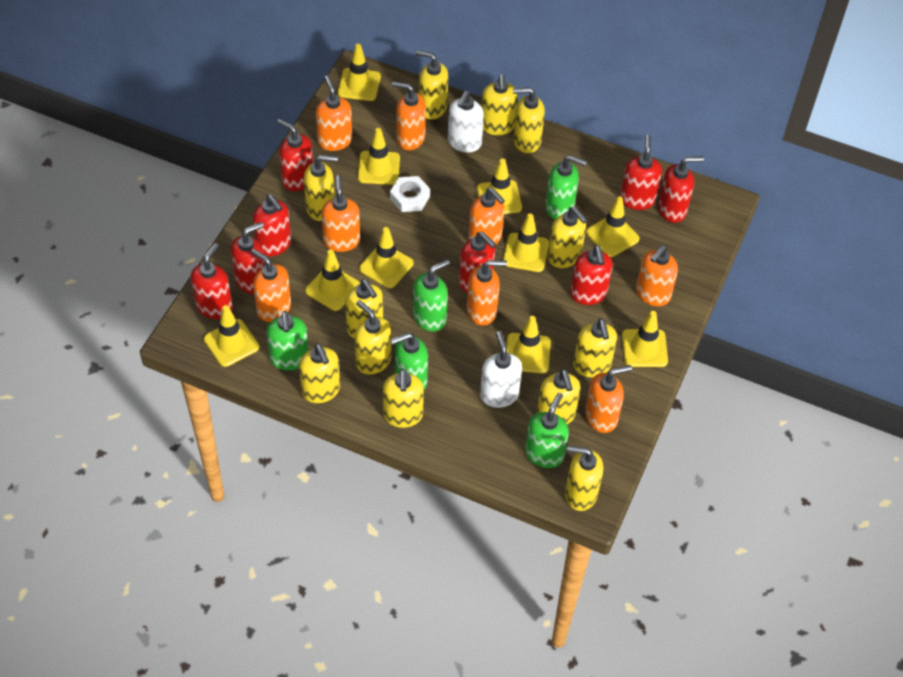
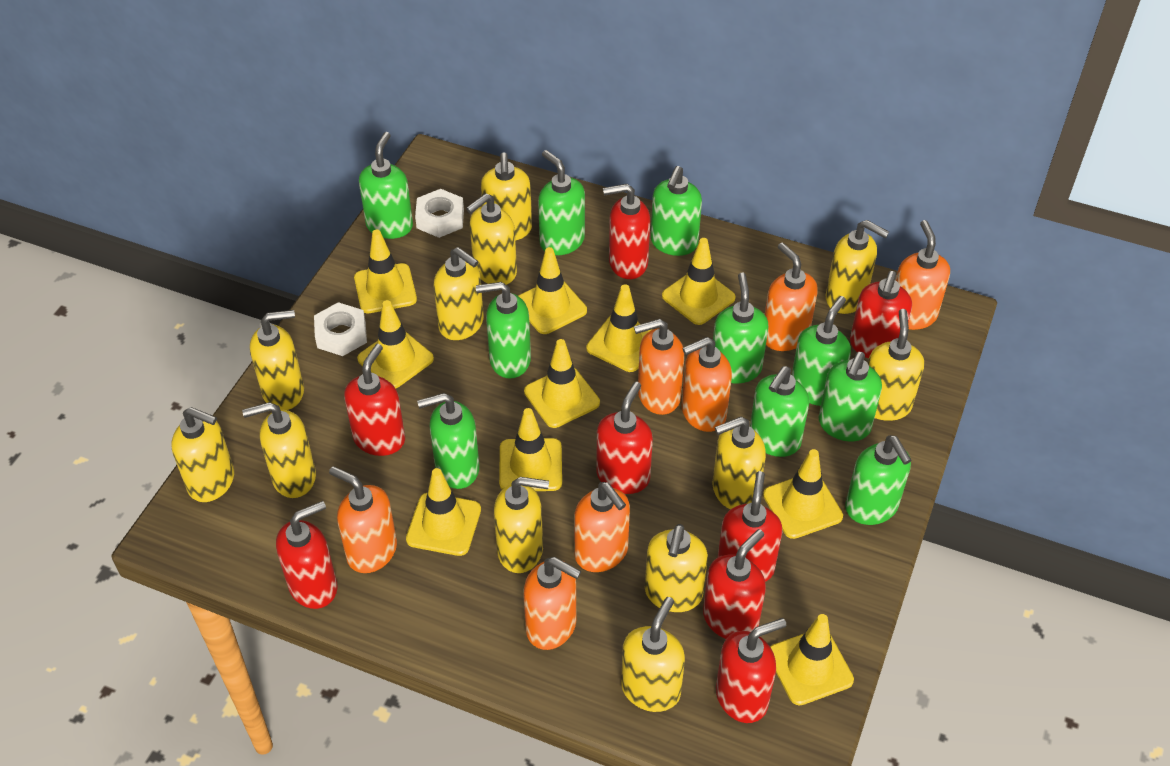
green soap dispenser: [267,311,309,370] [390,332,428,390] [413,259,450,332] [525,393,569,468] [545,155,587,220] = 5 -> [359,132,413,239] [417,393,480,489] [476,282,531,378] [538,150,585,255] [651,166,702,256] [713,272,768,384] [750,366,809,457] [792,296,851,406] [819,352,882,442] [845,435,911,525] = 10
orange soap dispenser: [251,249,291,322] [316,75,352,151] [321,175,360,252] [392,82,426,150] [467,260,507,325] [469,188,505,244] [585,365,632,433] [636,245,678,306] = 8 -> [329,466,397,573] [523,557,581,650] [574,482,630,572] [634,319,684,415] [682,337,732,432] [765,243,818,351] [896,220,950,330] = 7
white nut: [390,176,430,212] = 1 -> [314,302,367,356] [415,189,464,238] = 2
white soap dispenser: [448,91,484,153] [480,331,522,408] = 2 -> none = 0

